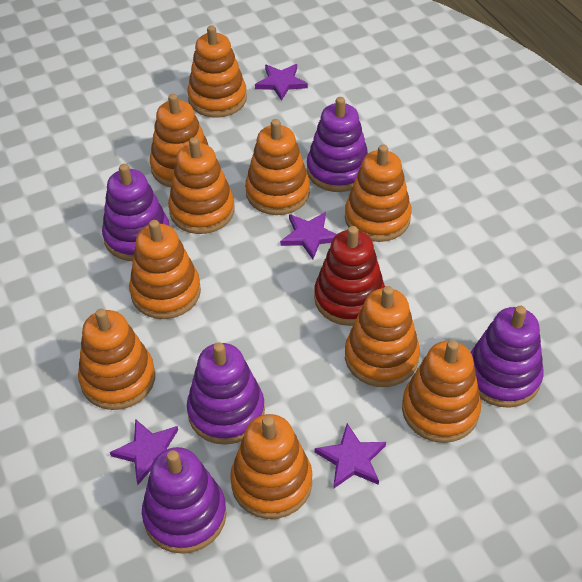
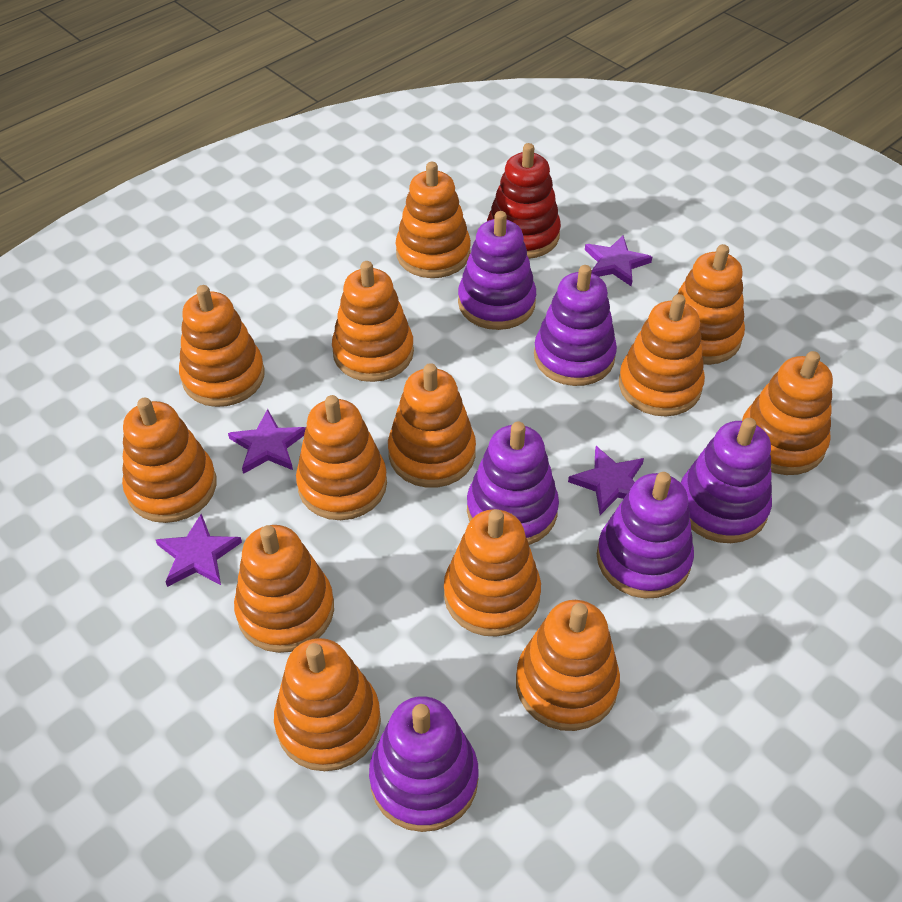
orange stacking toy: [78,309,155,410] [129,220,201,319] [150,94,209,188] [168,137,235,234] [187,25,247,117] [230,414,312,519] [245,119,310,215] [345,144,412,242] [345,286,420,387] [402,340,481,443] = 10 -> [122,398,216,523] [179,285,265,407] [234,525,334,653] [274,638,381,771] [296,395,387,520] [332,261,414,382] [388,363,476,488] [395,162,471,278] [444,509,541,637] [516,600,620,731] [619,294,705,416] [676,244,745,365] [742,351,833,475] = 13
purple stacking toy: [102,164,169,261] [142,447,227,554] [187,342,265,445] [307,97,368,192] [471,306,544,408] = 5 -> [369,696,479,832] [458,211,536,330] [467,422,559,545] [534,265,617,386] [597,472,694,598] [681,418,772,543] = 6

